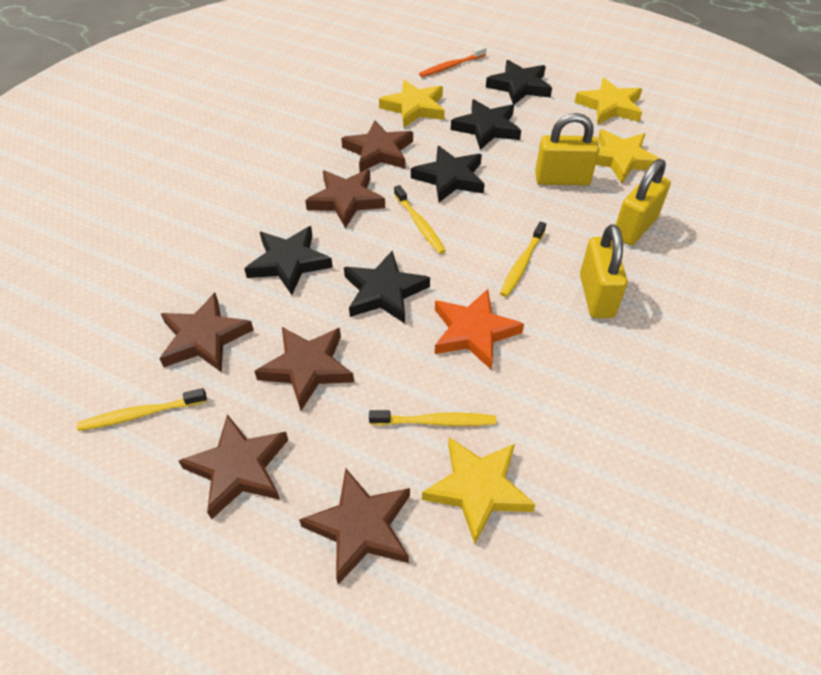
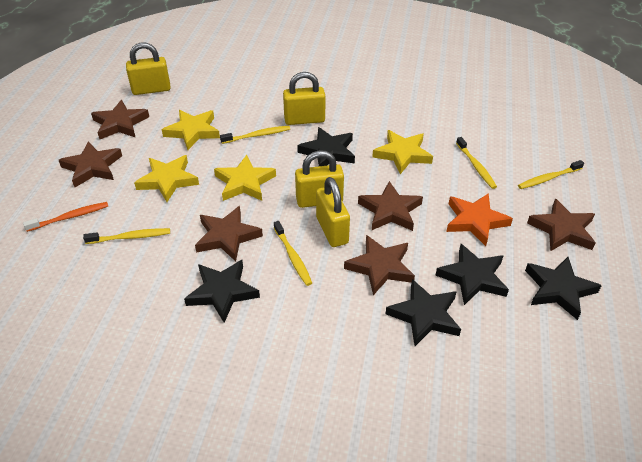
yellow padlock: [535,113,599,186] [580,224,628,318] [616,159,671,246] = 3 -> [126,42,171,95] [283,72,325,125] [295,150,344,208] [316,177,350,247] = 4
yellow toothbrush: [77,388,207,431] [369,410,496,426] [394,185,446,254] [500,222,546,297] = 4 -> [83,228,170,244] [220,126,290,144] [274,221,312,286] [456,137,497,189] [518,160,584,189] = 5

